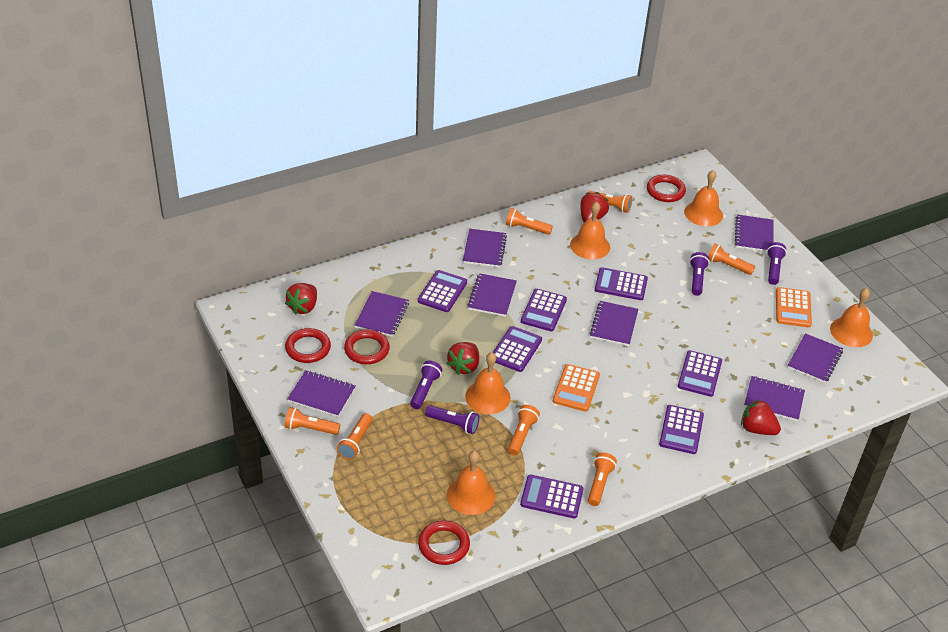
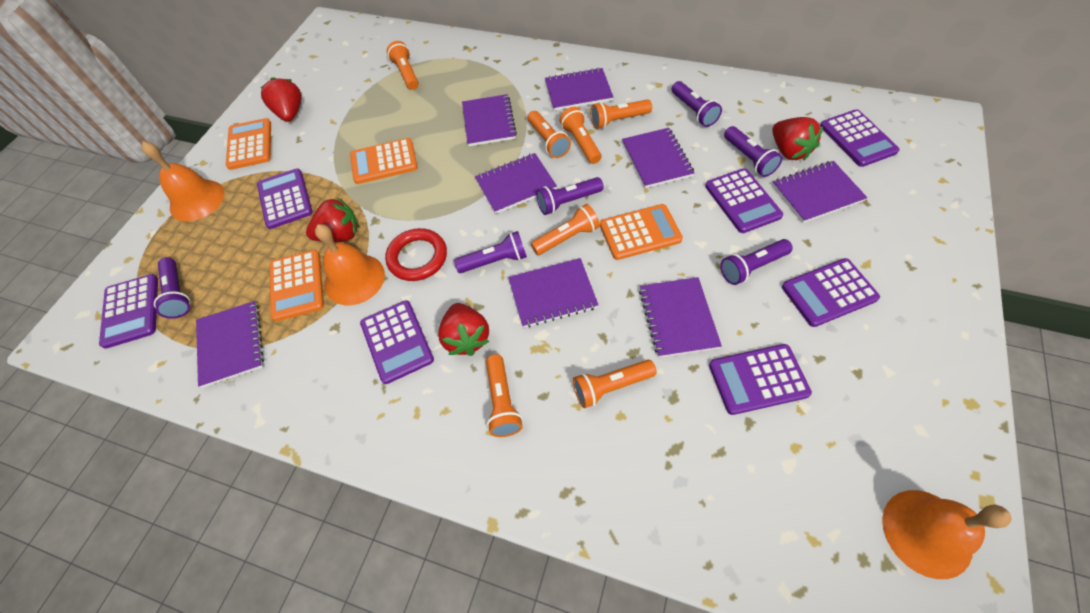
orange bell: [447,451,495,515] [465,352,511,414] [570,202,610,260] [684,170,723,226] [830,288,873,347] = 5 -> [142,141,224,221] [315,224,385,305] [882,490,1012,579] = 3
orange calculator: [553,364,600,412] [776,287,812,327] = 2 -> [226,118,271,170] [270,250,324,321] [350,138,418,184] [600,204,683,260] = 4
purple flashlight: [410,361,442,409] [425,405,479,434] [689,252,709,296] [767,242,787,285] = 4 -> [154,257,191,319] [454,231,527,273] [536,177,604,215] [672,81,722,127] [721,239,793,285] [724,126,782,177] = 6
red ring: [285,328,331,363] [344,330,390,364] [418,520,470,565] [647,175,686,202] = 4 -> [385,228,447,281] = 1

